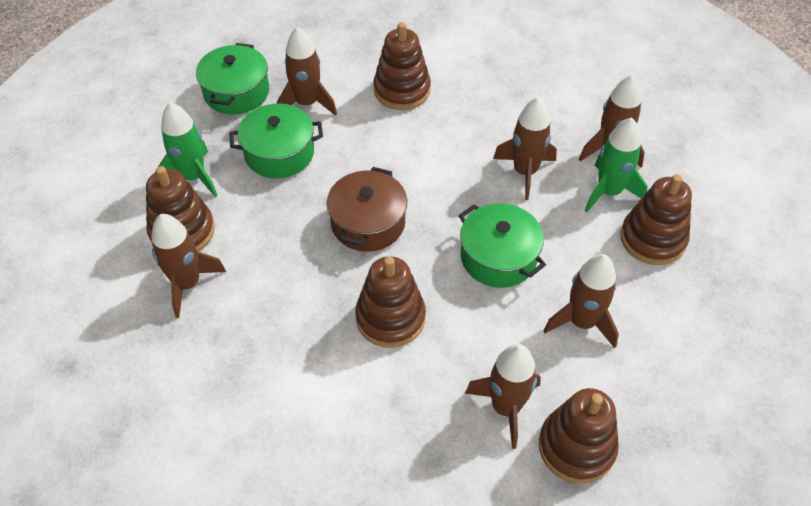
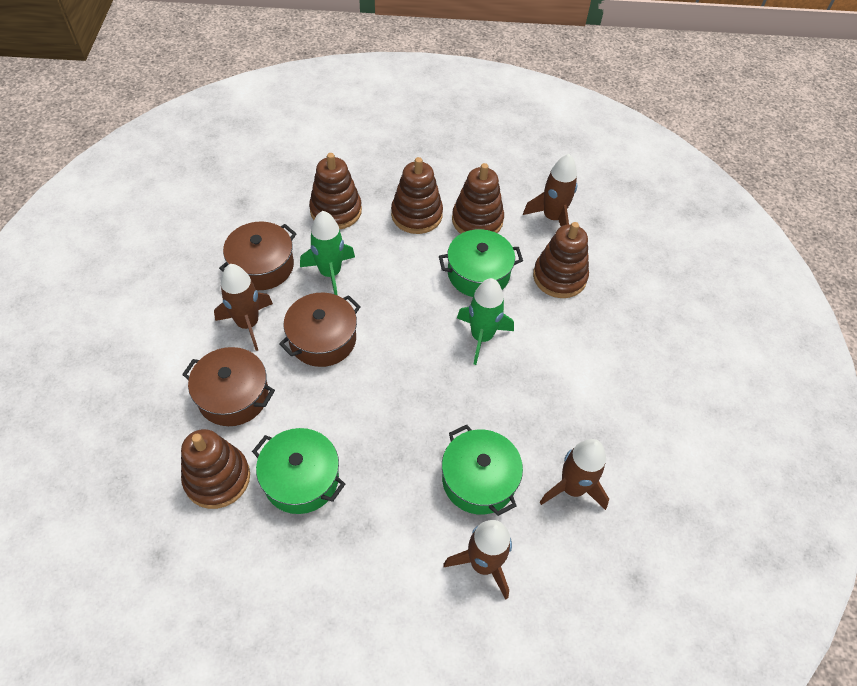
brown pot: [326,167,407,252] = 1 -> [182,347,275,426] [219,221,297,290] [279,293,361,367] = 3
brown rocket: [151,214,226,318] [277,27,337,116] [465,344,541,449] [493,97,557,200] [544,254,619,348] [579,75,645,167] = 6 -> [214,264,273,351] [443,520,512,600] [523,154,577,226] [540,439,609,510] = 4

